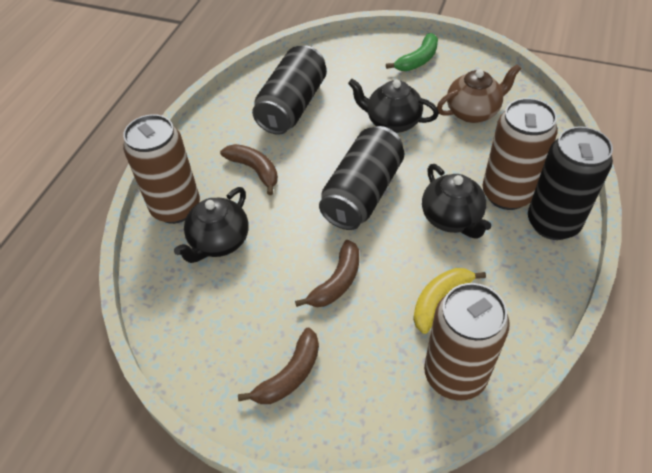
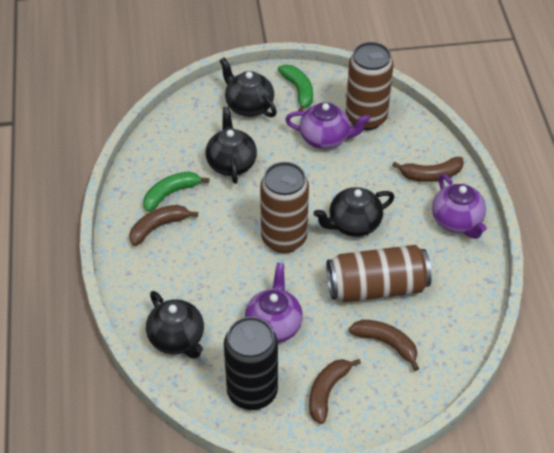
black can: [252,45,327,135] [319,126,404,230] [528,126,613,240] = 3 -> [224,316,278,410] = 1
black teapot: [174,187,249,263] [348,79,439,133] [422,164,491,239] = 3 -> [146,291,204,359] [206,107,257,184] [219,57,277,117] [314,187,394,237] = 4
brown banana: [220,144,278,195] [238,328,319,404] [295,240,359,307] = 3 -> [130,205,198,246] [309,359,361,424] [349,320,419,371] [392,157,464,182] = 4
brown teapot: [437,64,521,123] = 1 -> none = 0
green banana: [386,33,438,71] = 1 -> [143,172,209,212] [278,65,313,111] = 2
purple teapot: none = 0 -> [245,263,303,343] [285,102,370,149] [432,174,487,239] = 3
yellow banana: [413,268,486,334] = 1 -> none = 0

